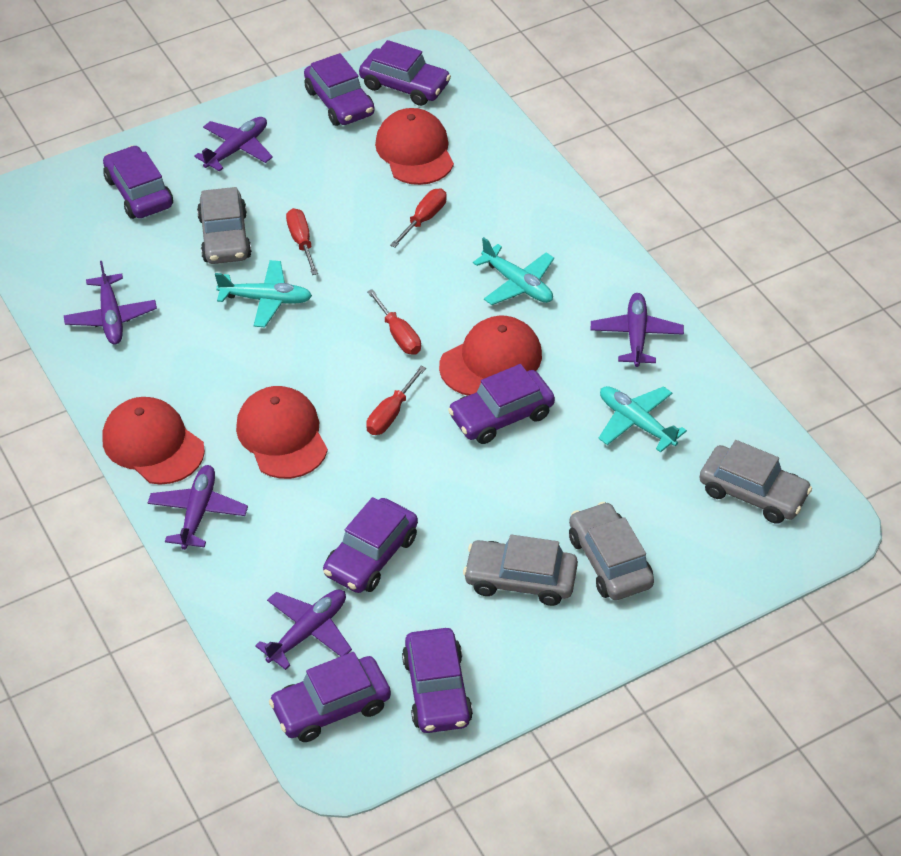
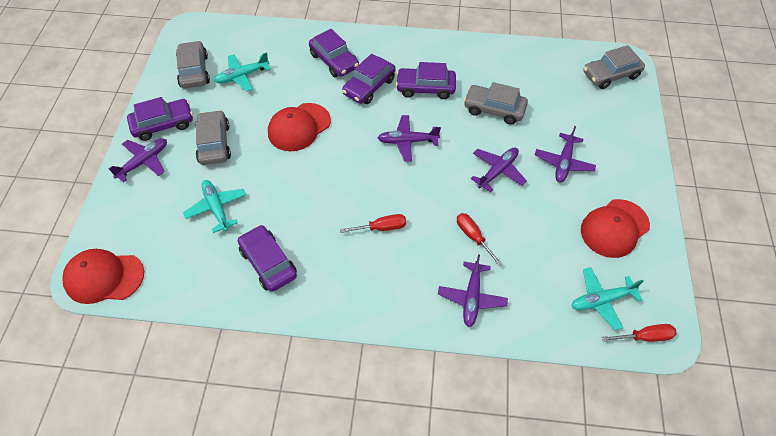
purple car: [103,145,173,219] [269,652,391,742] [304,53,375,126] [323,497,418,593] [359,40,451,106] [402,628,473,733] [448,364,555,444] = 7 -> [127,97,193,141] [238,225,297,292] [309,29,359,77] [342,54,396,104] [396,62,456,99] = 5
red cap: [102,397,205,485] [236,386,328,479] [375,108,454,185] [439,316,542,396] = 4 -> [62,249,144,304] [268,103,331,151] [581,199,650,258] = 3
red screwdriver: [286,208,318,275] [366,366,426,435] [367,289,421,355] [390,189,447,248] = 4 -> [340,214,406,233] [457,213,502,266] [602,324,677,342] = 3

